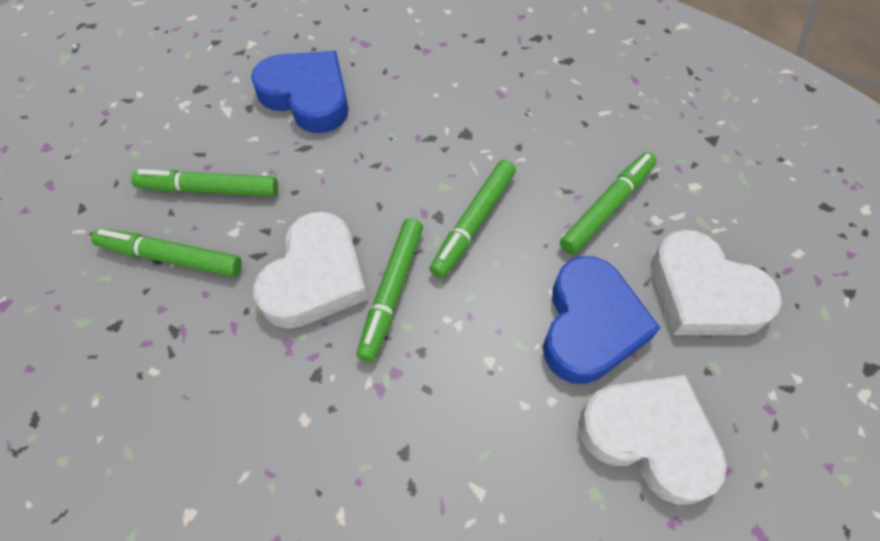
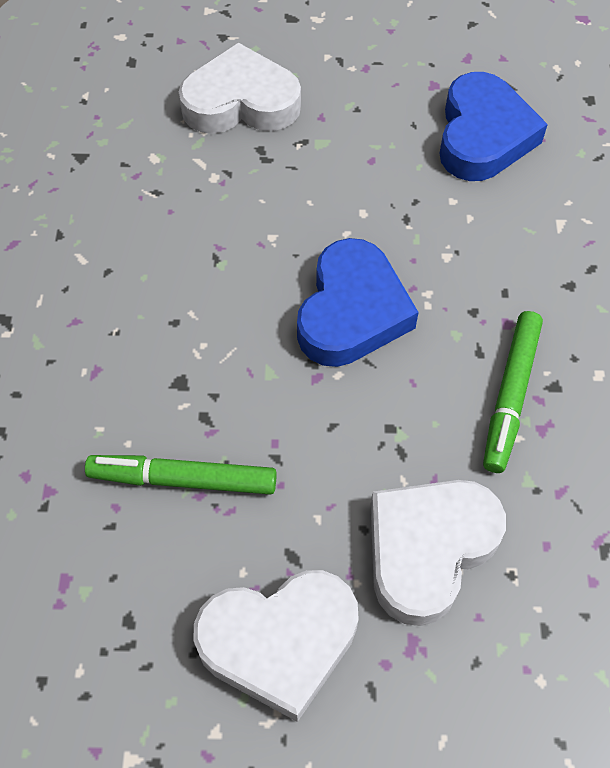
green marker: [91,229,242,277] [131,169,278,197] [356,218,423,362] [430,160,516,278] [560,152,657,255] = 5 -> [85,455,277,495] [483,311,543,473] = 2

